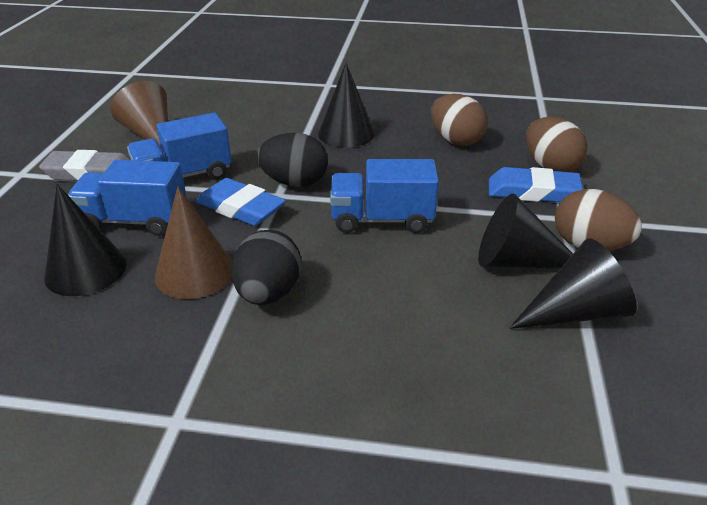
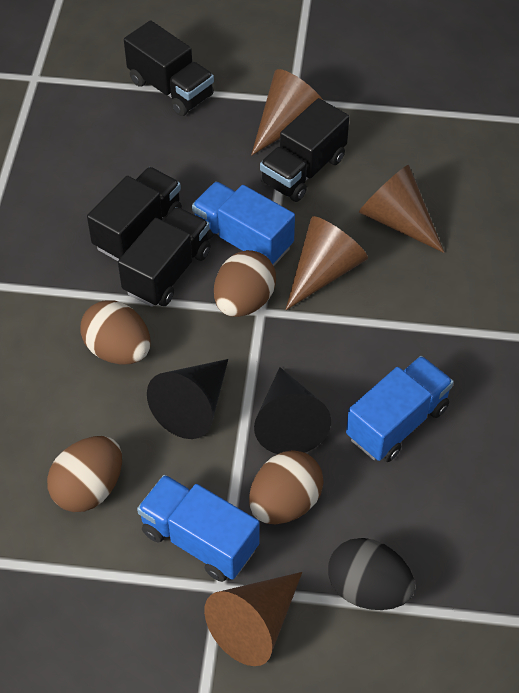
black cone: [44,184,127,296] [318,63,375,148] [478,194,573,268] [509,239,637,329] = 4 -> [147,359,228,439] [254,367,331,454] = 2
black egg: [231,230,301,305] [257,133,328,187] = 2 -> [328,538,415,610] = 1
black truck: none = 0 -> [87,167,182,261] [118,207,211,307] [124,20,214,116] [260,98,349,202] = 4
blue eraser: [196,178,286,226] [489,167,583,203] = 2 -> none = 0
brown cone: [110,81,168,148] [155,186,232,299] = 2 -> [204,572,302,666] [251,69,323,155] [286,216,368,310] [359,165,444,253] = 4
brown egg: [431,94,488,146] [526,117,588,172] [555,189,642,251] = 3 -> [47,436,122,512] [80,300,151,365] [214,250,276,317] [249,450,324,524] = 4
grey eraser: [39,150,130,181] = 1 -> none = 0

